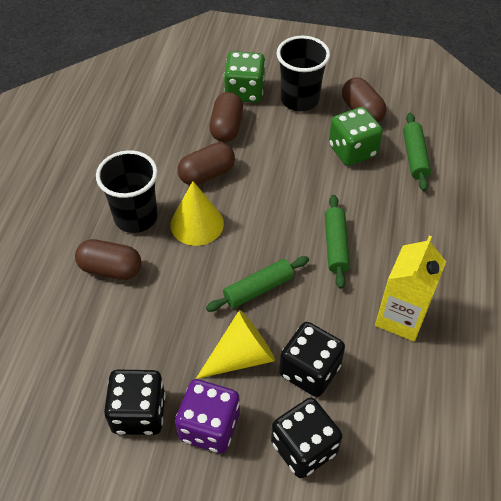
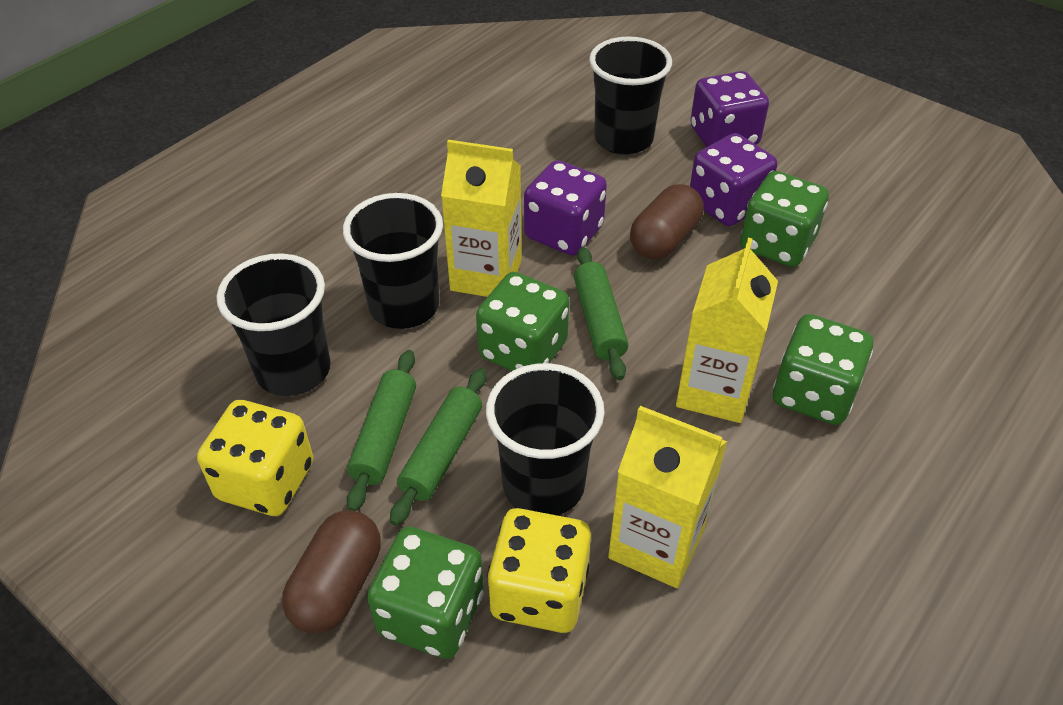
black cup: [96,150,158,233] [277,36,330,111] = 2 -> [216,253,331,396] [343,193,443,329] [486,363,605,516] [589,36,672,155] = 4
black dice: [104,370,166,435] [271,397,342,478] [279,322,345,397] = 3 -> none = 0
brown capsule: [75,239,142,280] [178,143,235,185] [209,92,243,142] [342,77,386,123] = 4 -> [282,510,381,634] [630,184,704,259] = 2
green dice: [224,51,265,103] [329,107,383,166] = 2 -> [367,527,484,659] [476,272,569,371] [740,171,829,267] [773,314,873,425] = 4
purple dice: [175,379,240,453] = 1 -> [524,160,607,255] [690,71,769,147] [690,133,777,226] = 3
yellow carton: [375,236,446,342] = 1 -> [441,140,521,297] [608,406,727,588] [676,238,778,423] = 3
yellow cone: [170,181,224,246] [196,310,275,379] = 2 -> none = 0
yellow dice: none = 0 -> [197,400,313,516] [487,508,591,633] = 2

